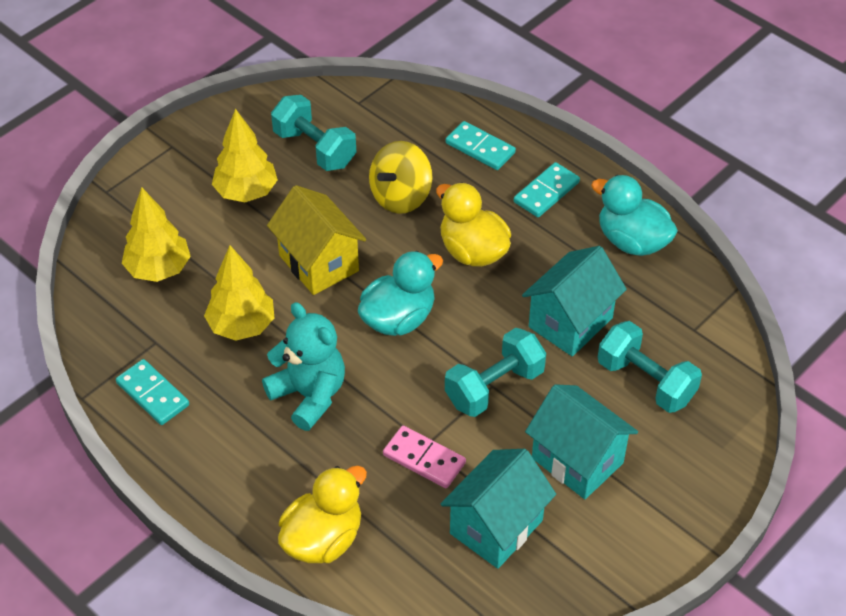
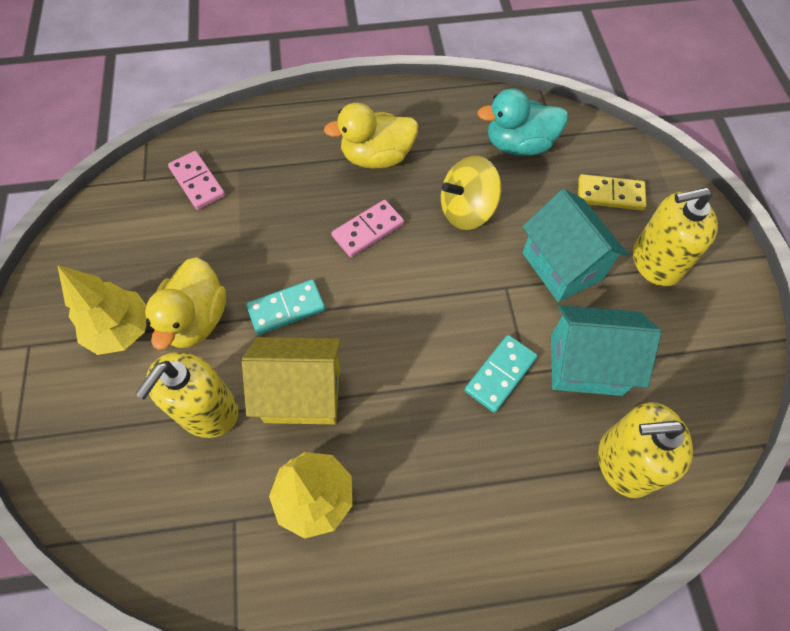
pink domino: [383,425,466,488] = 1 -> [168,151,225,210] [332,200,404,257] = 2
turquoise domino: [116,359,189,425] [446,121,516,170] [514,162,580,217] = 3 -> [246,279,325,335] [465,335,538,413] = 2
turquoise duck: [358,251,443,336] [591,175,678,256] = 2 -> [477,88,568,155] = 1
turquoise dumbbell: [271,95,356,171] [445,328,546,417] [598,321,702,413] = 3 -> none = 0
turquoise house: [440,449,556,569] [522,246,627,356] [525,384,638,499] = 3 -> [522,189,629,302] [551,305,661,396] = 2
turquoise teddy bear: [262,302,345,431] = 1 -> none = 0
yellow domino: none = 0 -> [578,174,646,210] = 1
yellow soap dispenser: none = 0 -> [135,352,239,438] [598,402,693,498] [633,187,718,286] = 3
yellow tree: [122,187,191,282] [204,245,274,341] [212,109,278,202] = 3 -> [57,265,147,355] [269,452,353,539] = 2

